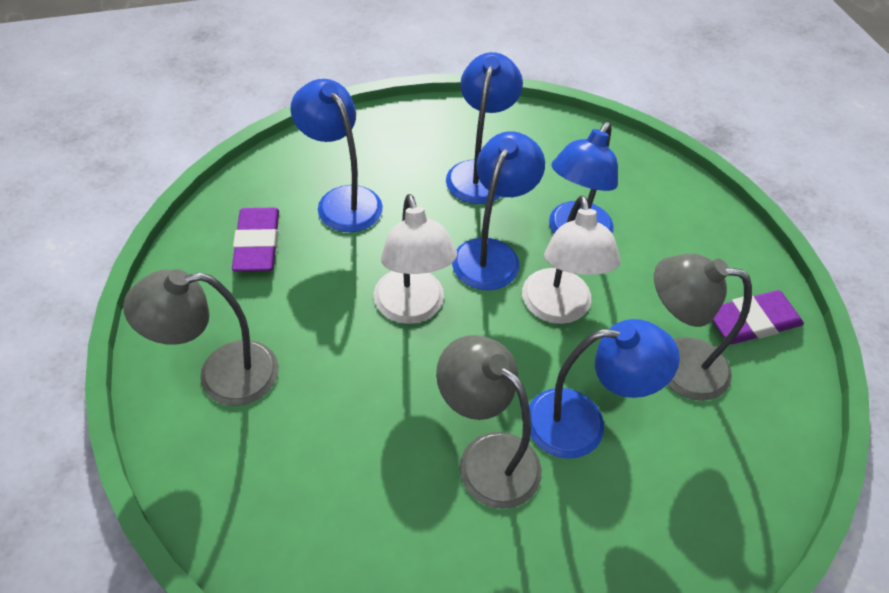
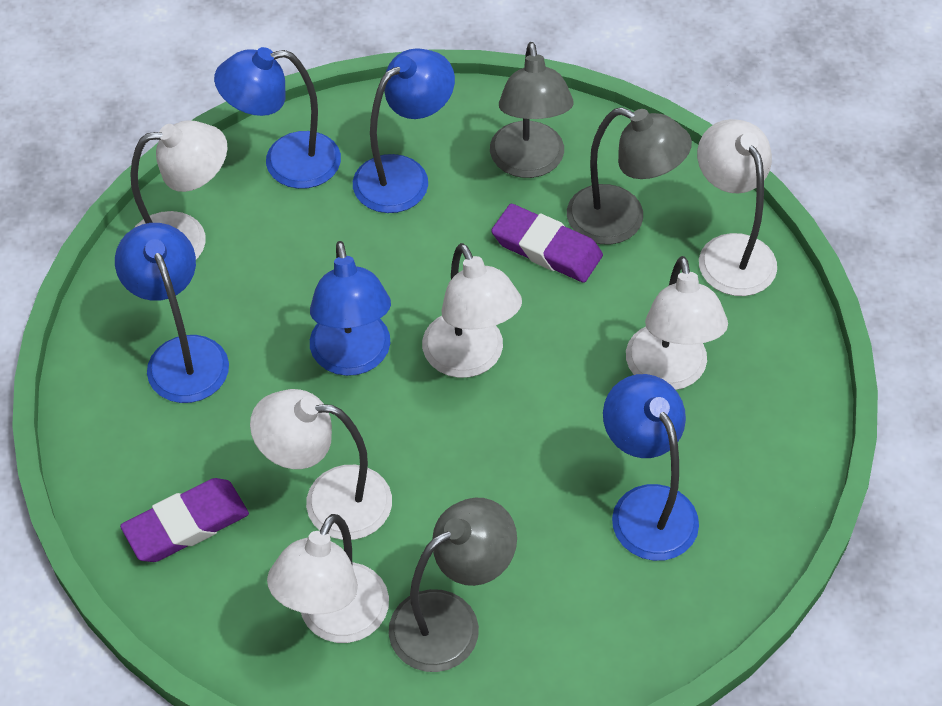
white lamp: [374,194,457,324] [522,195,621,324] = 2 -> [130,120,227,260] [250,389,392,540] [267,514,389,643] [422,243,522,378] [626,256,728,390] [697,119,777,296] = 6

